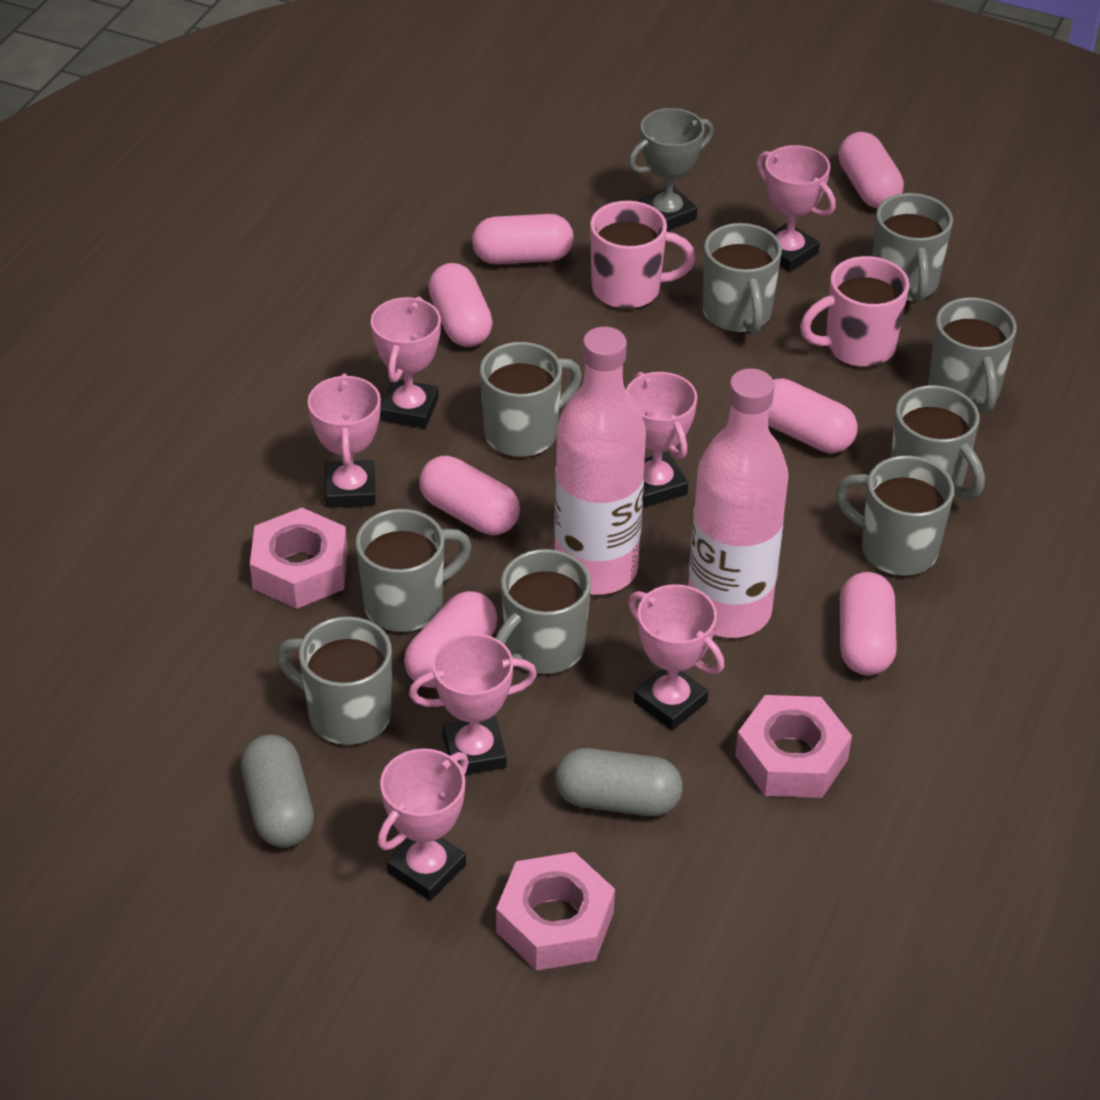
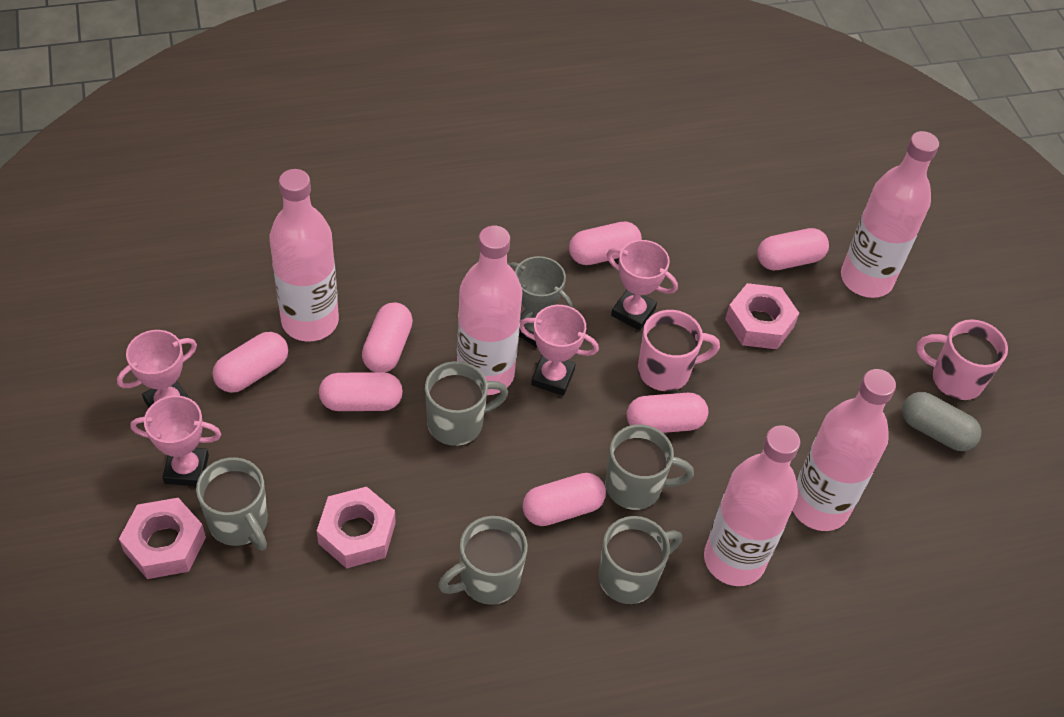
grey capsule: [241,734,314,848] [555,748,683,816] = 2 -> [902,392,981,451] = 1
grey mug: [276,616,392,745] [356,509,472,633] [480,342,582,458] [495,549,591,675] [703,223,782,334] [835,456,954,577] [872,193,953,303] [891,385,985,500] [929,297,1017,413] = 9 -> [196,457,268,550] [425,361,508,446] [438,516,528,605] [599,516,682,604] [605,424,694,510] = 5
pink bottle: [554,327,646,595] [688,368,789,638] = 2 -> [269,169,339,342] [457,226,522,395] [704,425,800,586] [792,369,896,531] [841,131,939,298] = 5
pink trophy: [308,374,381,508] [371,296,441,428] [377,748,469,901] [409,633,537,775] [626,372,697,507] [628,584,724,730] [756,145,836,272] = 7 -> [117,330,197,407] [131,395,221,486] [520,305,599,396] [607,240,678,330] = 4

